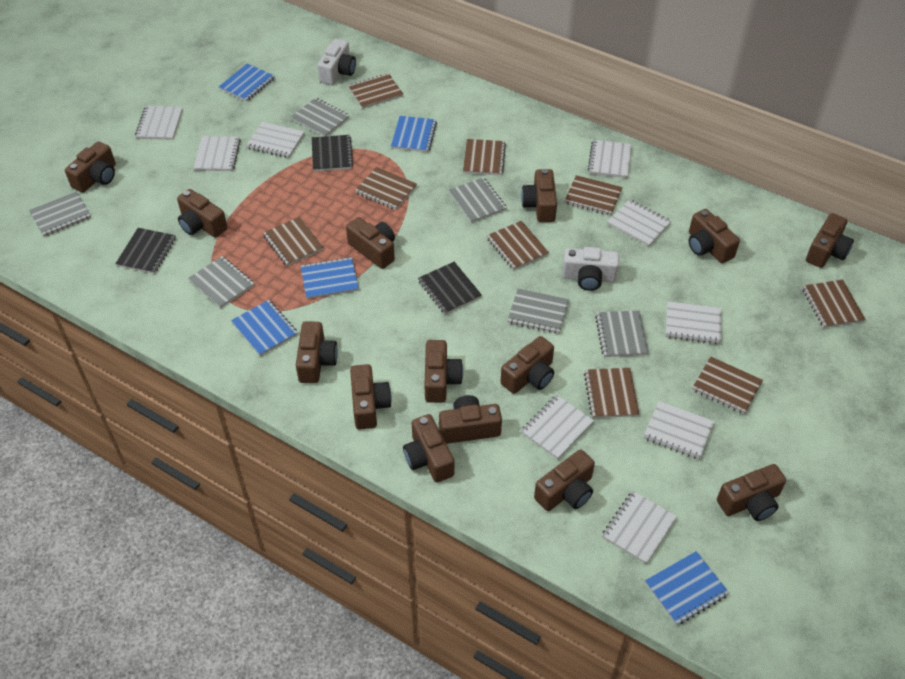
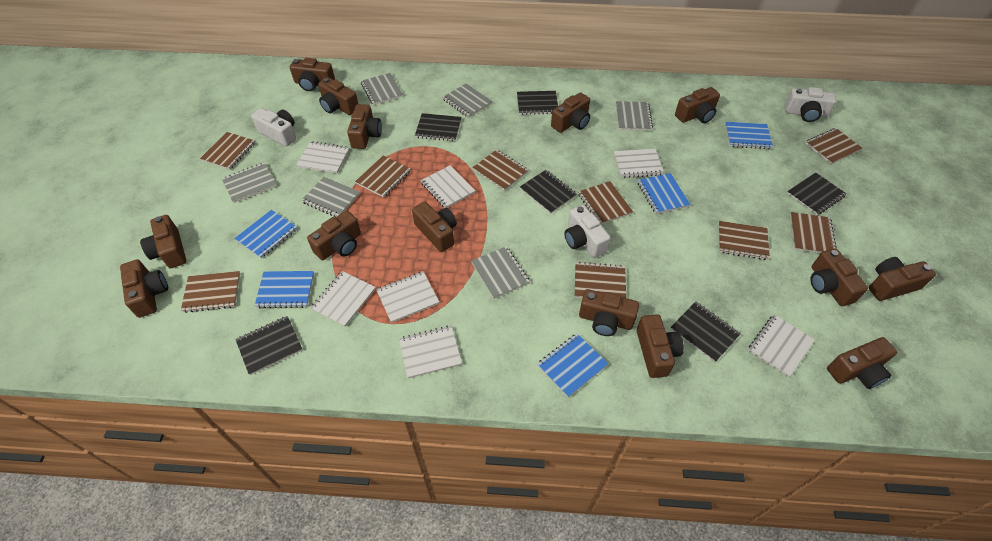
black notebook: [115,228,176,274] [312,135,353,172] [418,262,482,314] = 3 -> [235,316,303,375] [415,113,461,141] [517,91,558,115] [520,170,577,214] [671,302,741,362] [787,172,847,215] = 6
white camera: [318,39,356,85] [562,247,619,291] = 2 -> [251,108,296,147] [565,205,611,258] [784,87,836,122] = 3
white notebook: [135,106,183,140] [194,136,241,171] [246,122,304,158] [521,395,594,459] [588,140,632,178] [602,491,677,564] [607,199,672,246] [643,401,714,460] [665,301,721,344] = 9 -> [296,141,350,173] [311,271,375,327] [376,271,439,323] [399,326,462,378] [421,165,476,208] [614,148,664,178] [748,315,815,377] = 7

